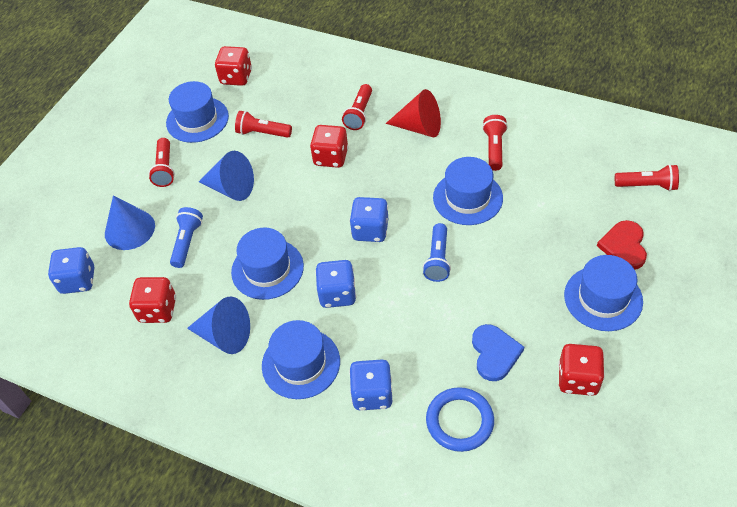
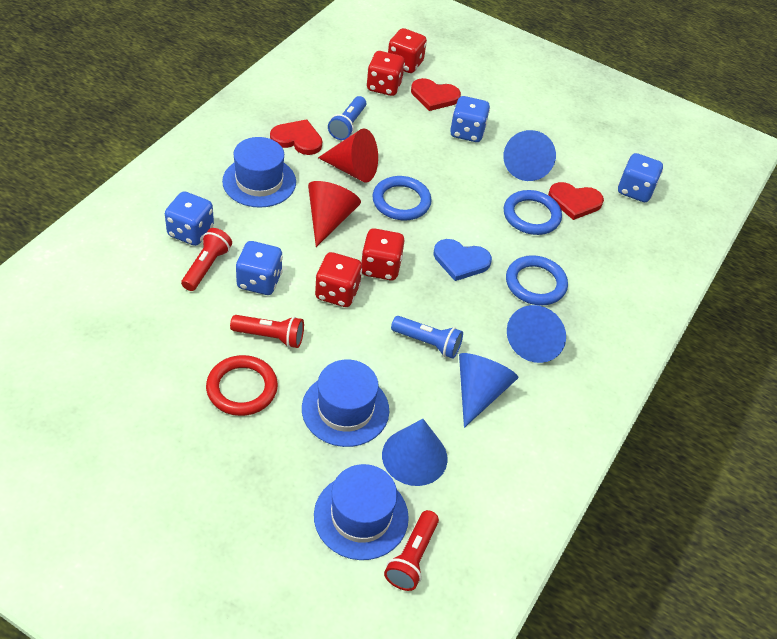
blue cone: [105,195,155,250] [187,297,250,354] [199,151,254,201] = 3 -> [382,419,448,486] [459,353,518,428] [503,130,556,181] [507,305,566,363] = 4
blue hat: [166,81,229,143] [231,228,304,300] [262,320,340,399] [433,157,503,225] [564,255,643,331] = 5 -> [222,137,296,208] [302,360,389,447] [314,464,409,560] = 3
blue ring: [426,387,494,452] = 1 -> [372,176,432,220] [504,190,562,235] [506,255,568,305] = 3
red cone: [386,89,441,137] = 1 -> [308,181,361,247] [318,129,378,183] = 2
red flashlight: [149,138,175,187] [235,111,292,138] [342,84,372,130] [482,115,508,171] [615,164,679,191] = 5 -> [181,228,232,291] [230,315,304,348] [384,510,439,591] = 3
red heart: [597,220,647,270] = 1 -> [270,119,322,155] [411,78,461,111] [548,182,604,220] = 3
red ring: none = 0 -> [206,355,278,416] = 1

